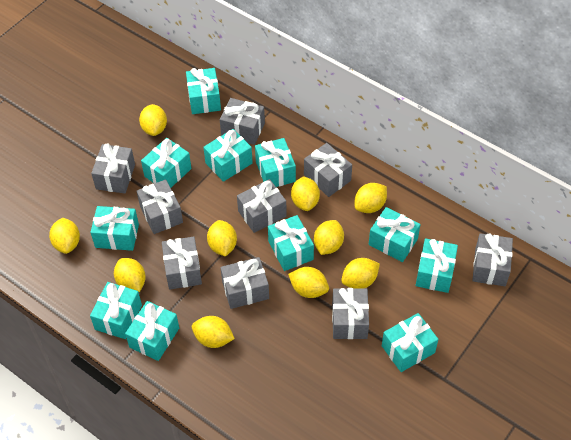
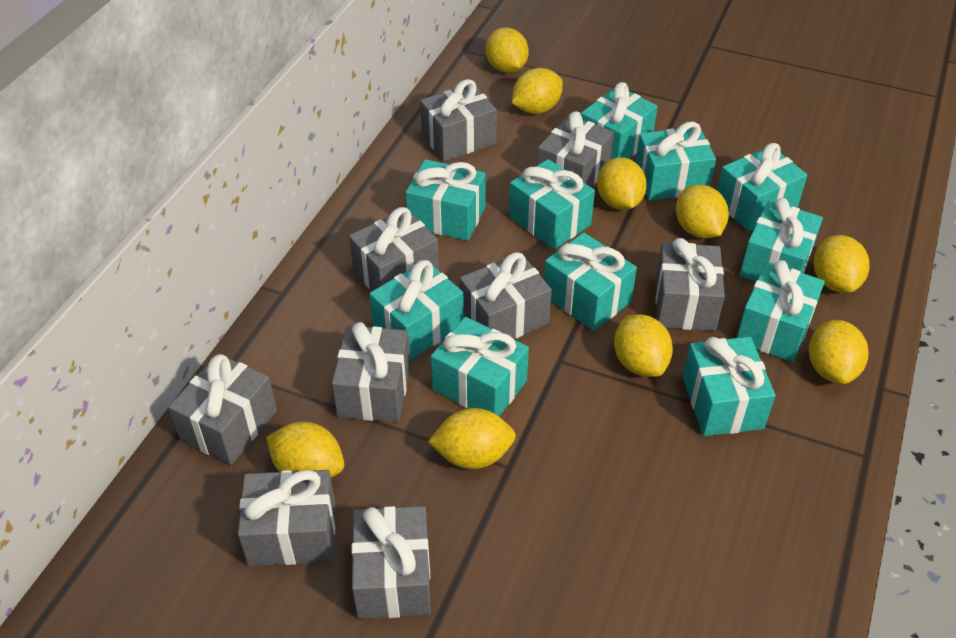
yellow lemon: [49,218,80,254] [114,258,146,292] [139,104,167,136] [192,316,235,348] [207,220,237,257] [288,267,329,298] [291,176,320,211] [314,220,344,255] [341,258,380,288] [355,183,387,213] = 10 -> [266,422,344,478] [428,408,516,469] [486,27,529,73] [512,68,563,114] [597,157,647,210] [614,314,673,377] [676,185,729,239] [809,320,868,384] [814,235,869,293] = 9

